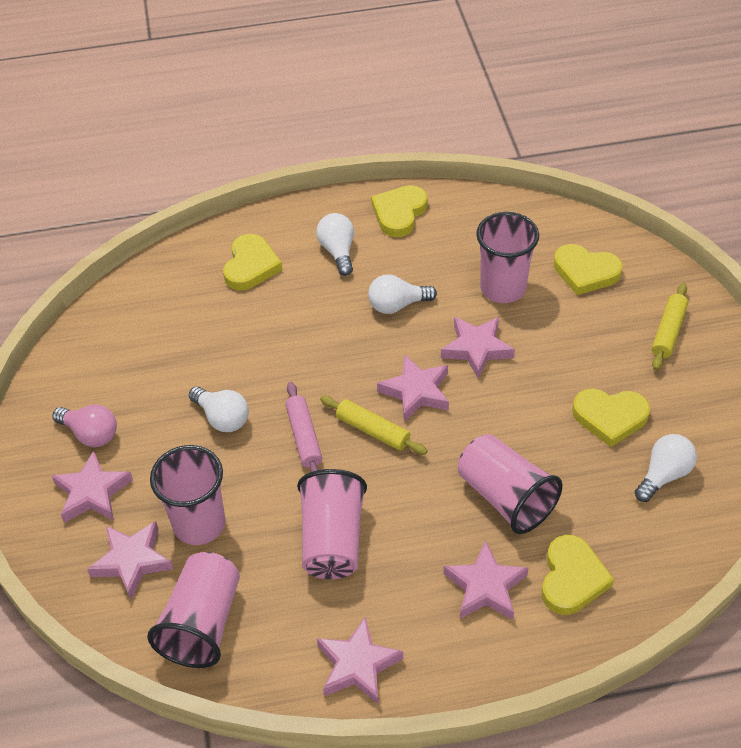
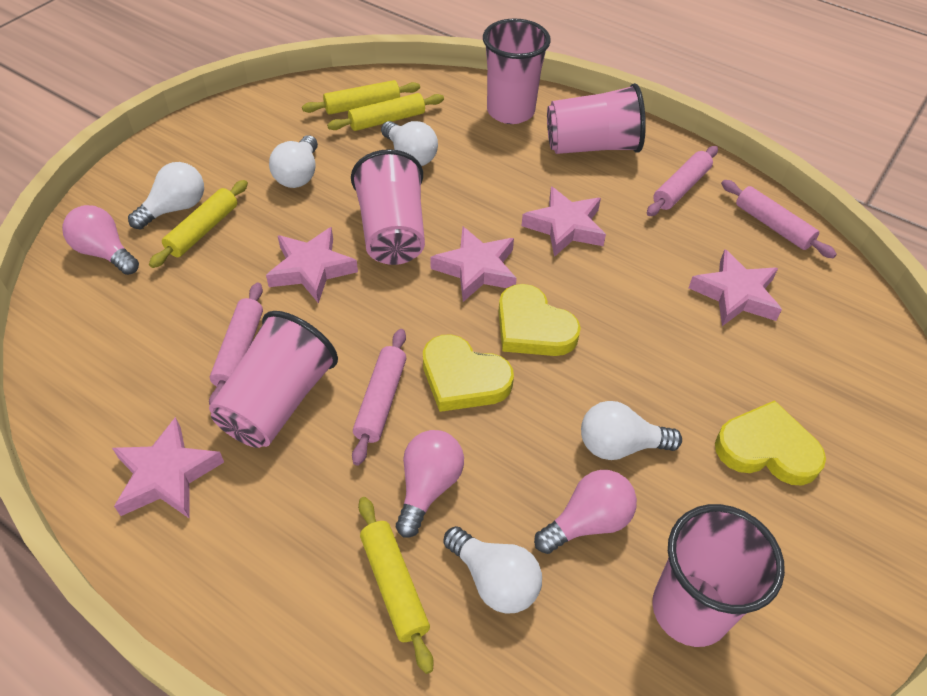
pink light bulb: [52,405,117,447] = 1 -> [62,205,139,275] [396,430,464,538] [534,470,637,554] = 3
pink rolling pin: [285,382,322,472] = 1 -> [209,283,263,405] [352,329,406,466] [647,146,718,216] [721,180,837,258] = 4
pink star: [52,451,133,523] [87,521,173,599] [317,616,404,705] [377,354,449,422] [441,317,515,379] [444,540,529,620] = 6 -> [112,417,224,518] [266,227,358,304] [430,227,517,302] [521,186,606,257] [689,249,782,326] = 5
white light bulb: [189,387,249,432] [316,213,354,276] [368,274,437,314] [635,434,697,502] = 4 -> [128,162,204,230] [269,135,318,188] [381,121,438,166] [443,526,542,613] [581,401,682,460] = 5
yellow heart: [223,234,282,290] [371,185,428,237] [541,535,614,615] [553,244,623,295] [572,388,650,447] = 5 -> [423,334,514,412] [498,284,581,356] [715,400,826,485] = 3
yellow rolling pin: [320,396,427,455] [652,283,688,370] = 2 -> [149,180,248,268] [302,80,420,115] [327,93,444,131] [358,497,434,674] = 4

